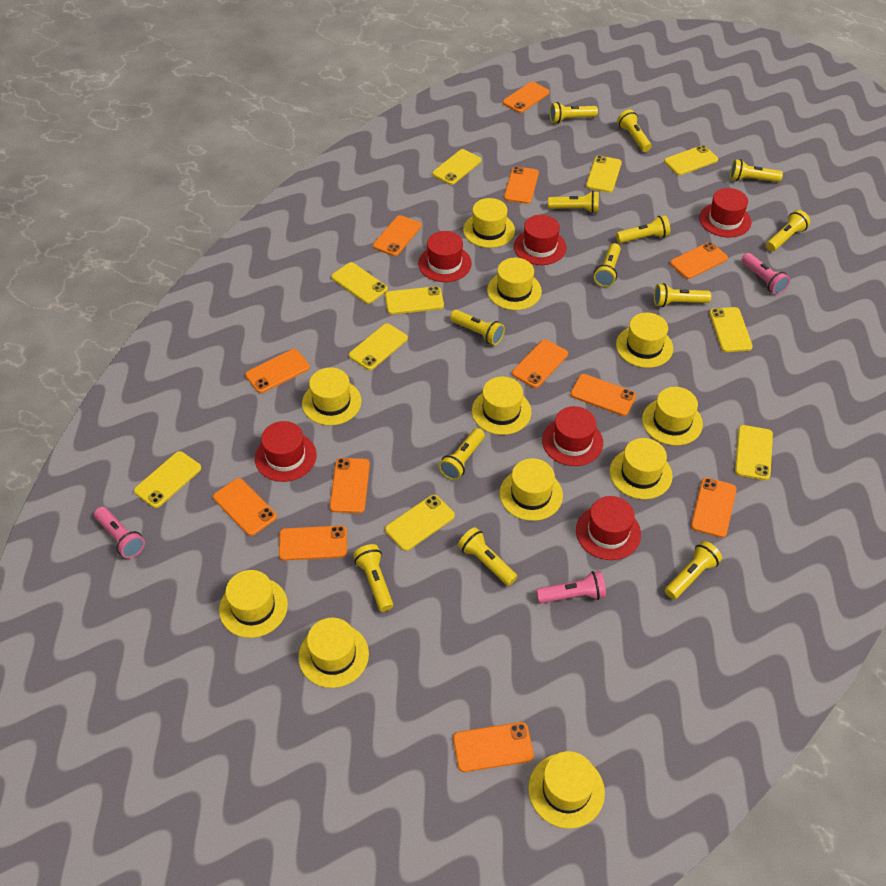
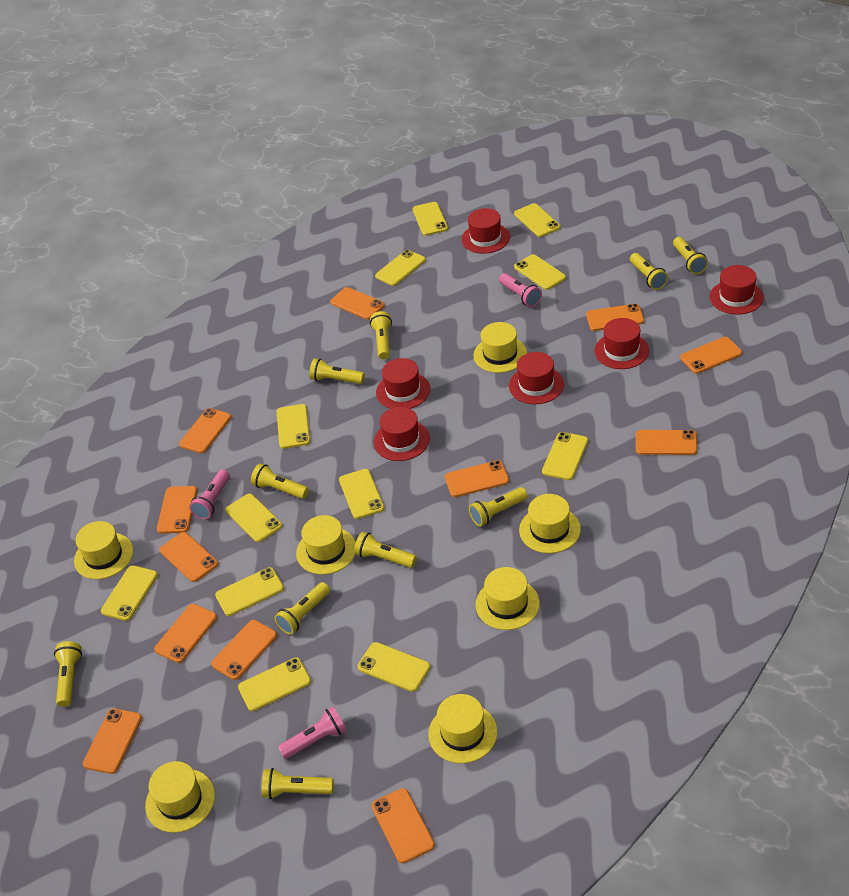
yellow flashlight: [353,544,393,612] [439,428,485,480] [450,310,505,345] [458,527,517,586] [548,191,599,213] [550,102,598,123] [594,243,621,287] [616,215,670,243] [617,110,652,152] [654,283,711,307] [665,541,722,599] [730,159,783,182] [766,210,810,251] = 13 -> [54,641,82,707] [251,463,309,499] [262,768,334,799] [275,582,330,635] [309,358,365,384] [354,532,417,568] [370,311,392,359] [469,487,528,527] [630,253,668,290] [673,237,708,274] = 10
yellow hat: [219,570,288,638] [298,618,369,688] [302,367,362,426] [463,198,515,248] [472,377,532,435] [487,258,542,310] [500,458,563,521] [528,751,605,829] [610,438,673,499] [616,313,673,368] [642,387,703,446] = 11 -> [74,521,133,579] [145,761,215,833] [296,515,356,575] [428,694,497,763] [473,322,527,373] [476,567,540,630] [519,494,581,553] = 7
yellow phone: [134,451,201,508] [331,262,388,304] [349,323,408,370] [385,286,444,314] [385,495,455,551] [432,149,482,185] [586,156,622,193] [664,145,718,175] [709,307,753,352] [735,425,773,480] = 10 -> [101,565,158,621] [215,567,284,616] [226,494,282,542] [238,657,311,711] [277,404,310,449] [339,469,384,519] [358,642,431,692] [375,250,426,286] [413,202,448,236] [514,203,560,237] [514,254,566,290] [542,432,588,480] = 12

